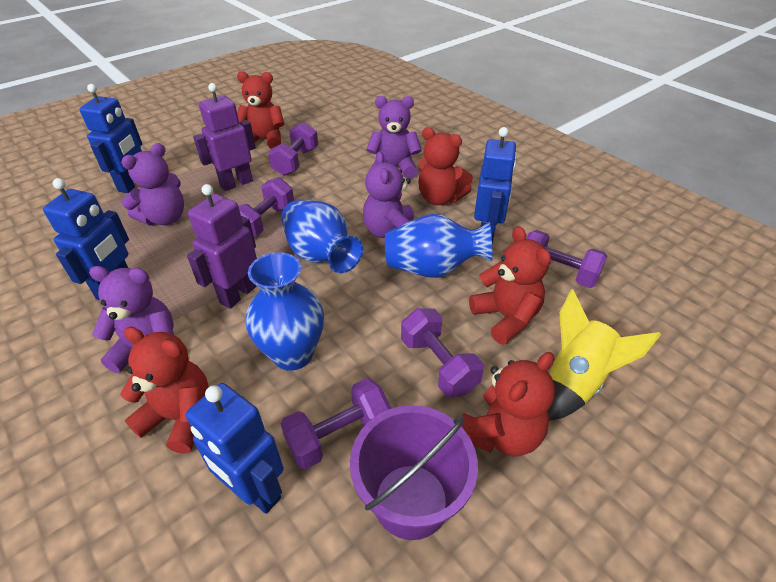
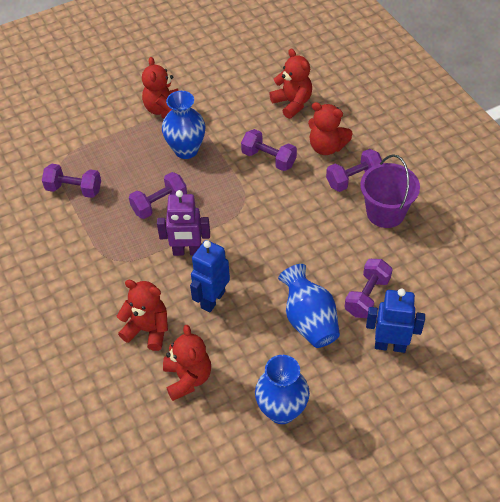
blue robot: [43,178,129,300] [79,84,142,193] [186,383,284,514] [474,127,517,244] = 4 -> [190,240,230,312] [366,288,425,353] = 2
purple robot: [187,184,257,309] [193,83,256,191] = 2 -> [157,190,210,256] = 1
purple teddy bear: [89,266,174,373] [121,143,184,226] [363,151,414,238] [366,96,422,179] = 4 -> none = 0
yellow rocket: [548,289,661,421] = 1 -> none = 0

